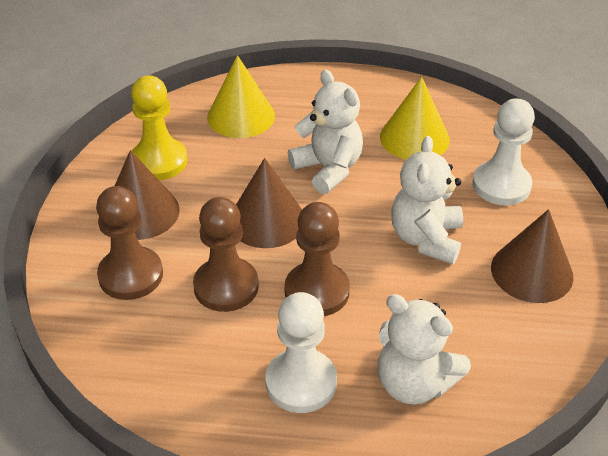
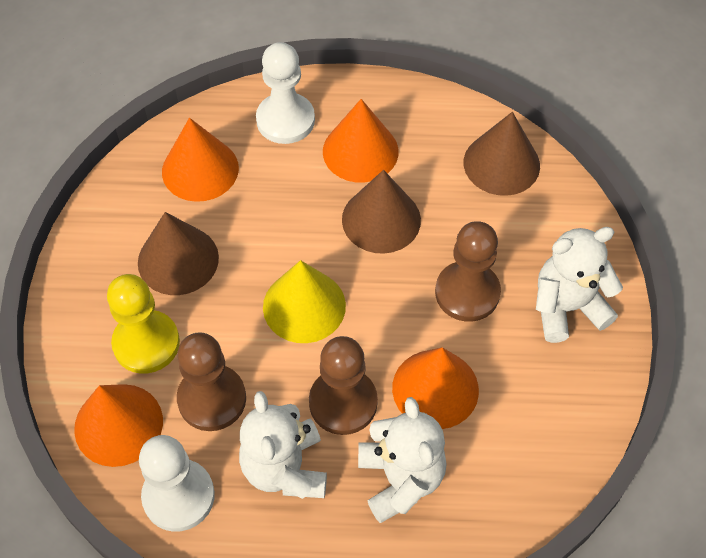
orange cone: none = 0 -> [74,384,163,467] [162,118,239,202] [323,99,399,183] [392,347,479,429] = 4
yellow cone: [207,55,275,138] [380,77,450,160] = 2 -> [263,260,346,343] = 1

